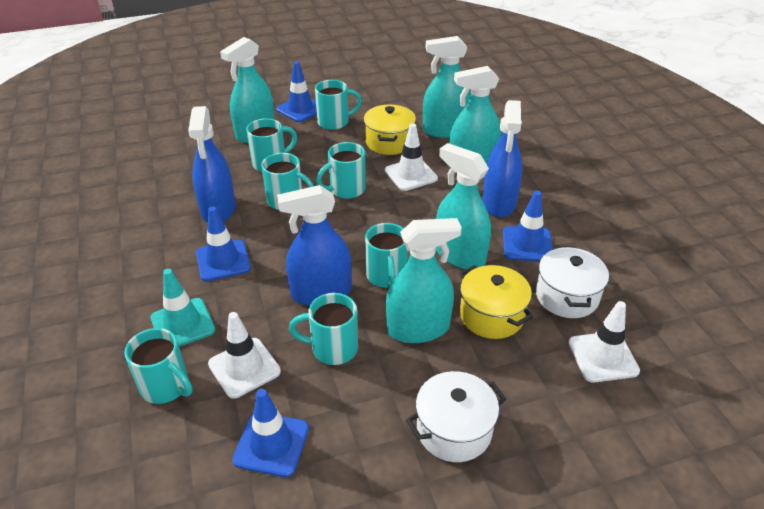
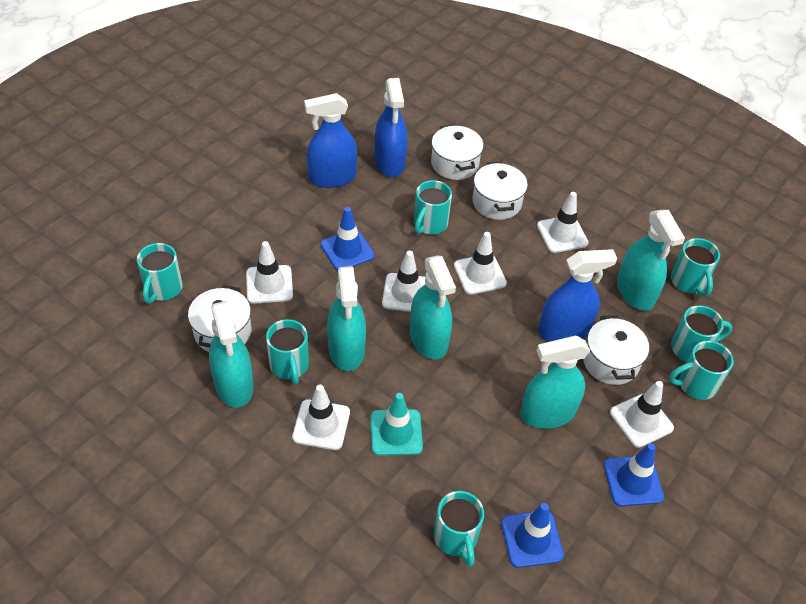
blue traffic cone: [196,206,251,282] [232,389,309,477] [276,61,317,122] [503,191,553,261] = 4 -> [320,207,375,271] [501,503,564,568] [604,443,664,506] = 3
white pot: [406,371,506,462] [536,246,609,318] = 2 -> [188,285,251,352] [431,124,484,180] [472,162,528,220] [583,315,649,385] = 4
white traffic cone: [208,312,281,399] [385,123,438,191] [568,301,640,383] = 3 -> [246,241,293,304] [292,385,350,450] [382,251,425,312] [454,232,507,295] [537,192,589,253] [610,381,674,448] = 6
yellow pot: [364,105,416,155] [459,265,534,339] = 2 -> none = 0

